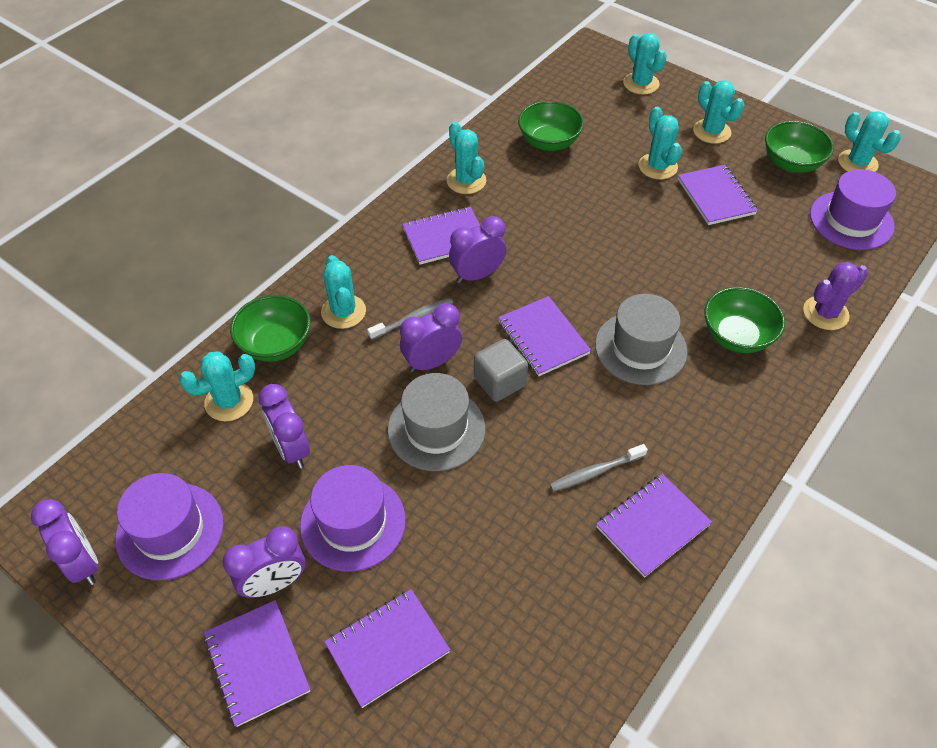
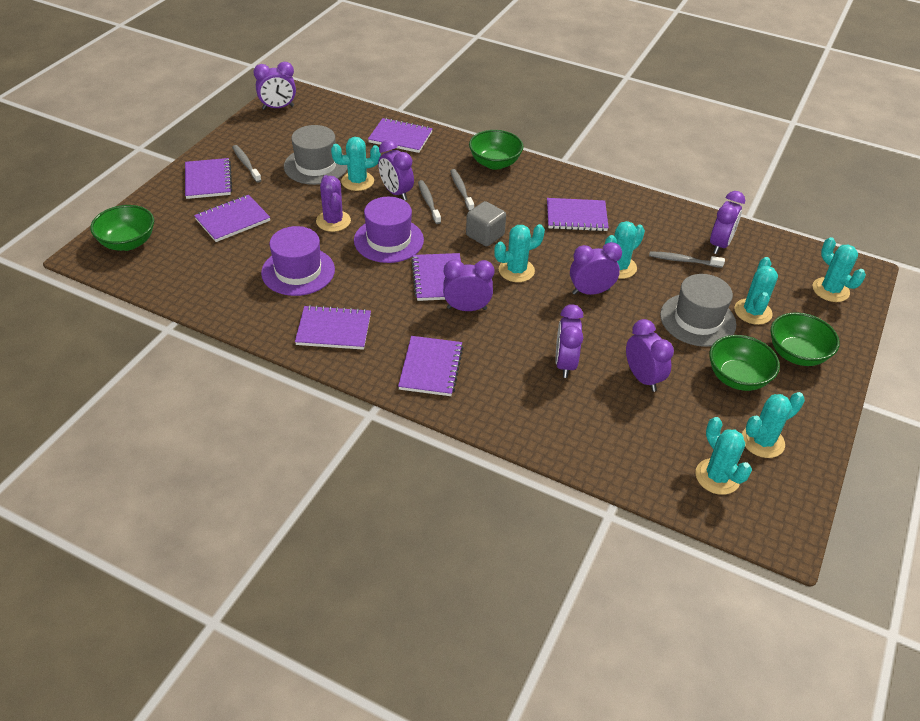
grey toothbrush: [367,298,453,340] [549,444,648,492] = 2 -> [232,145,261,183] [418,180,441,224] [450,169,474,211] [649,251,725,268] = 4
purple clock: [31,499,98,585] [223,526,305,598] [258,384,310,469] [400,303,462,373] [449,216,506,283] = 5 -> [253,62,296,110] [378,140,414,201] [443,259,495,311] [555,304,583,378] [570,242,622,295] [626,319,674,392] [710,191,745,254] = 7
purple hat: [115,473,223,580] [300,465,406,572] [810,169,896,250] = 3 -> [261,226,335,296] [354,197,424,263] = 2
purple notebook: [204,600,310,727] [324,589,450,708] [402,207,481,265] [498,296,591,376] [596,474,712,578] [678,165,758,225] = 6 -> [185,158,232,199] [194,195,270,242] [295,305,371,350] [368,118,433,153] [398,336,463,396] [411,253,461,301] [547,198,609,231] = 7

